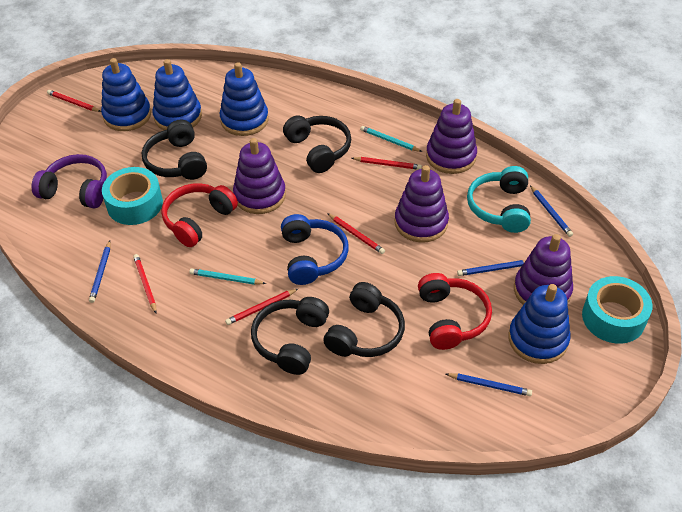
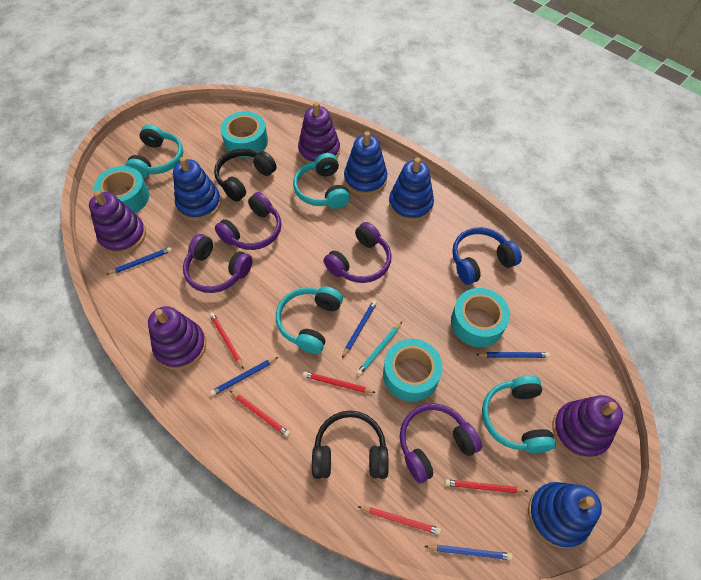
black headphones: [142,119,207,180] [251,297,329,375] [283,115,351,173] [323,282,405,357] = 4 -> [214,149,277,202] [312,411,389,479] = 2
blue pencil: [89,241,111,303] [446,373,532,396] [457,260,526,276] [530,185,573,237] = 4 -> [106,247,172,275] [210,357,278,396] [342,300,377,358] [424,544,513,560] [476,352,550,358] = 5
purple headphones: [32,154,107,208] = 1 -> [183,234,253,293] [215,192,281,250] [323,222,392,283] [400,403,482,483] = 4
red headphones: [161,183,238,247] [418,273,492,350] = 2 -> none = 0
turquoise headphones: [467,166,531,233] = 1 -> [125,124,183,178] [276,286,343,354] [293,153,350,209] [482,376,556,453] = 4
turquoise pencil: [189,268,266,285] [360,126,422,152] = 2 -> [357,322,402,375] = 1
turquoise tape: [102,167,163,225] [582,276,653,344] = 2 -> [94,166,149,213] [221,111,268,158] [383,339,443,402] [451,288,510,347] = 4

